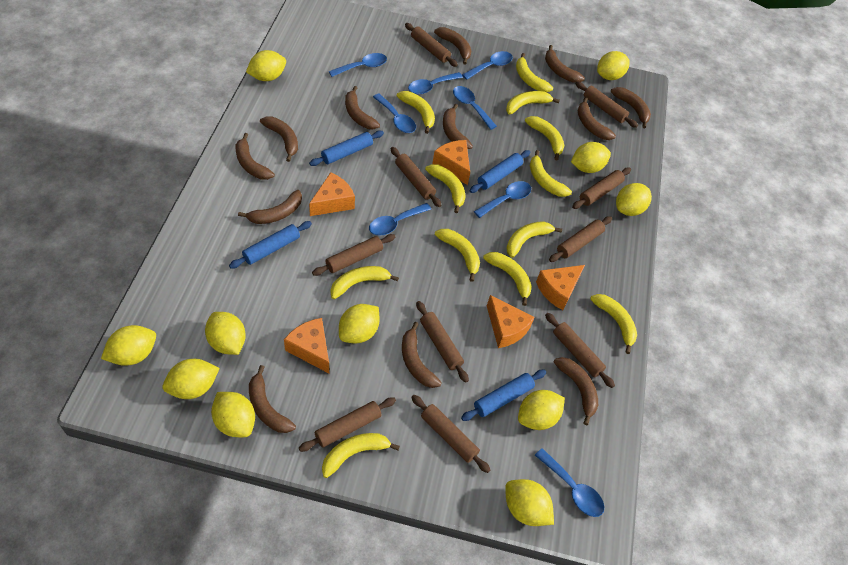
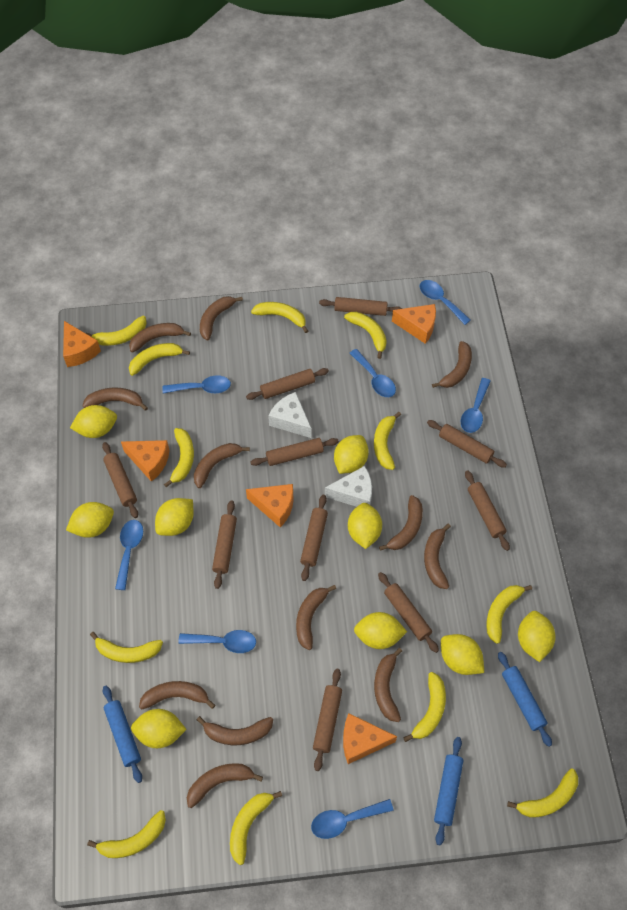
blue rolling pin: [229,221,312,269] [309,130,384,166] [461,370,546,421] [470,150,530,193] = 4 -> [103,686,142,783] [434,737,464,845] [498,652,552,747] = 3
blue spoon: [329,53,387,77] [369,203,431,236] [373,94,416,133] [408,72,463,94] [453,86,497,130] [462,51,513,80] [474,181,531,218] [535,448,604,517] = 8 -> [115,520,143,590] [162,375,231,393] [178,630,256,653] [311,799,394,839] [350,349,396,397] [420,280,471,325] [461,378,491,433] = 7
white cheese: none = 0 -> [268,392,312,438] [325,466,372,507] = 2
yellow lemon: [101,325,156,366] [163,359,220,399] [205,312,246,355] [211,392,255,437] [246,50,286,81] [339,304,379,344] [505,479,554,526] [518,390,565,430] [571,142,611,173] [597,51,630,80] [616,183,652,216] = 11 -> [66,502,114,538] [70,405,117,438] [131,709,187,748] [155,498,194,536] [334,435,369,474] [348,503,382,549] [354,612,407,649] [441,634,484,675] [518,611,556,662] = 9

